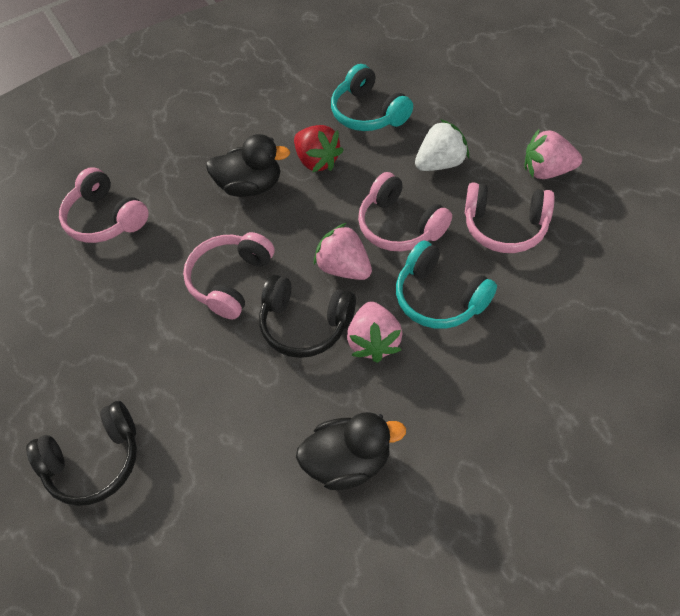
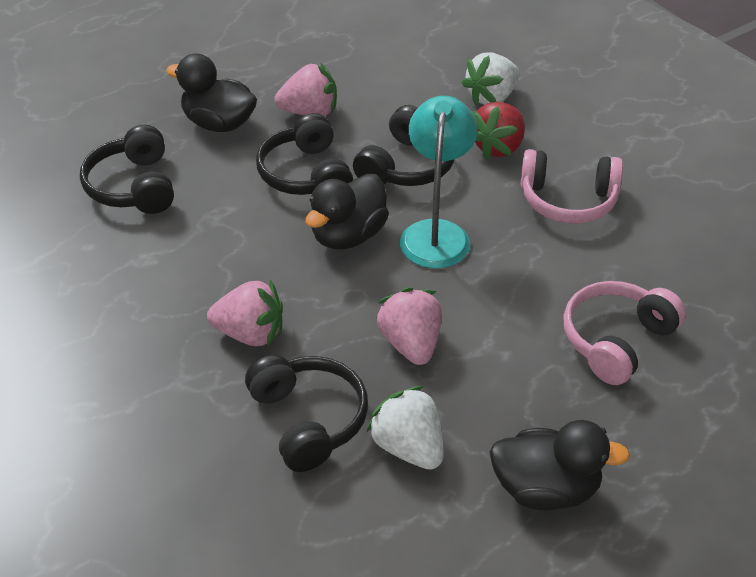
black duck: [206,134,290,197] [296,412,406,490] = 2 -> [166,53,257,132] [305,174,389,250] [490,420,630,511] = 3
black headphones: [26,401,137,506] [259,275,356,358] = 2 -> [80,125,174,214] [245,355,368,472] [256,113,353,195] [353,105,455,186] = 4
pink headphones: [59,167,149,243] [183,232,275,319] [358,172,452,251] [465,182,555,253] = 4 -> [520,149,623,223] [563,281,686,385] = 2
turquoise headphones: [331,64,413,131] [396,241,497,329] = 2 -> none = 0
turquoise lamp: none = 0 -> [400,96,478,268] = 1
white strawberry: [415,119,469,171] = 1 -> [366,386,443,470] [462,52,520,106] = 2

